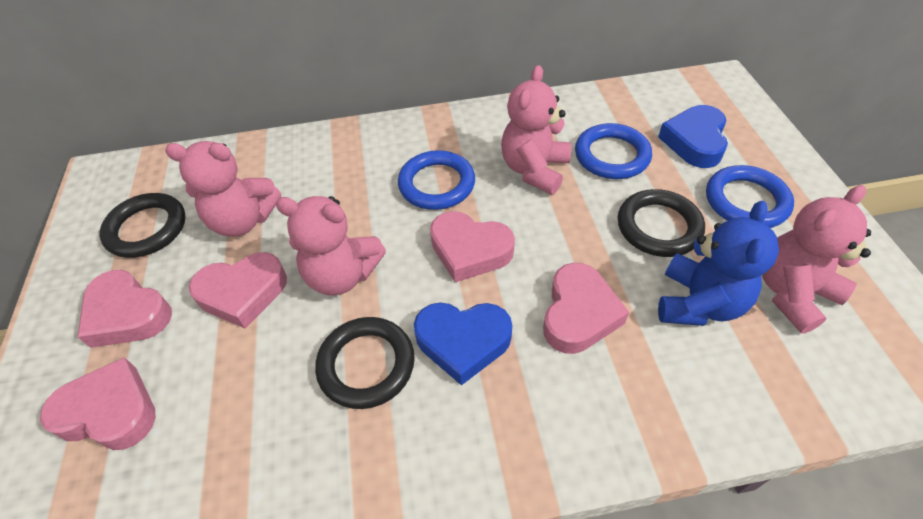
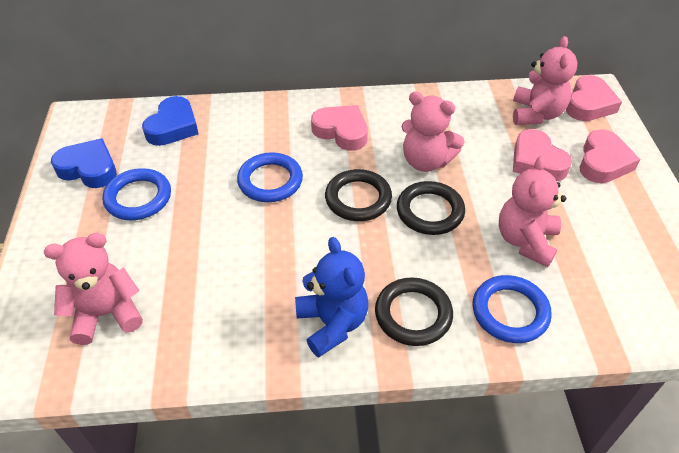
pink heart: [40,357,156,450] [77,270,172,348] [189,252,287,329] [430,211,515,282] [543,263,629,354] = 5 -> [311,105,368,151] [513,129,572,181] [566,75,622,121] [579,129,640,183] = 4

